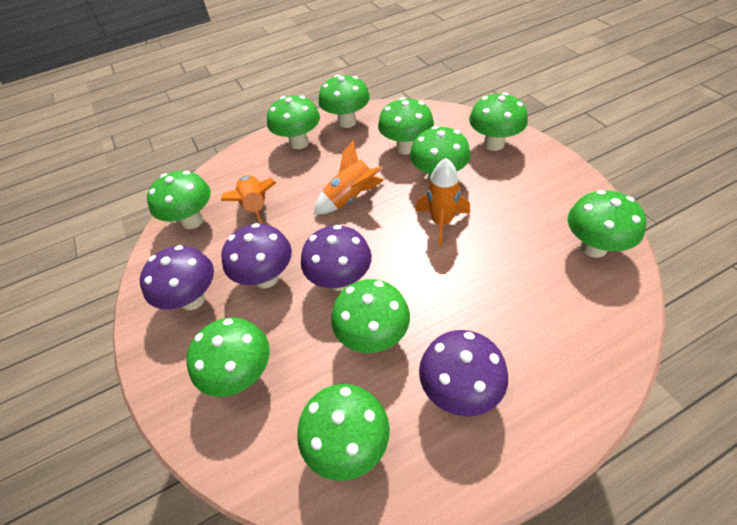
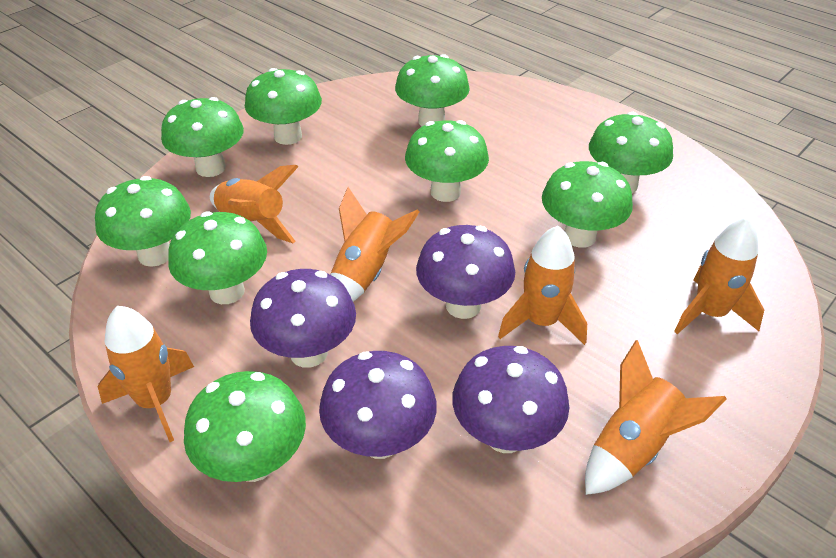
green mushroom: [147,171,211,229] [186,317,270,397] [267,96,320,149] [297,384,390,481] [319,75,370,128] [331,279,410,353] [378,97,434,155] [410,126,471,182] [469,92,528,151] [568,190,646,258] = 10 -> [95,176,191,267] [161,97,244,177] [168,211,267,304] [184,371,306,482] [245,68,322,145] [395,54,470,126] [405,120,489,202] [542,161,633,248] [589,112,673,193] = 9
orange rocket: [221,175,276,224] [314,140,384,214] [415,158,470,247] = 3 -> [98,306,194,442] [210,165,298,243] [330,187,420,302] [498,226,587,345] [585,340,727,495] [674,217,764,334] = 6

